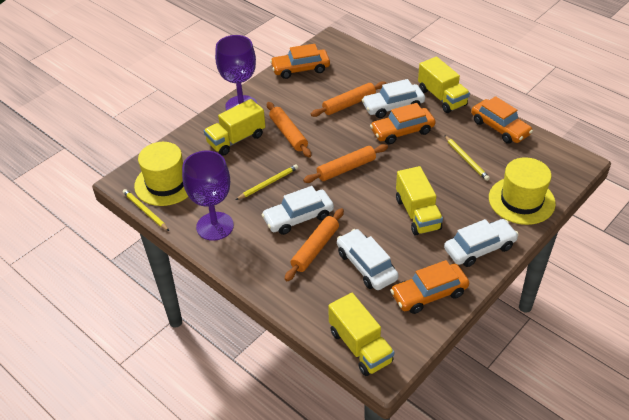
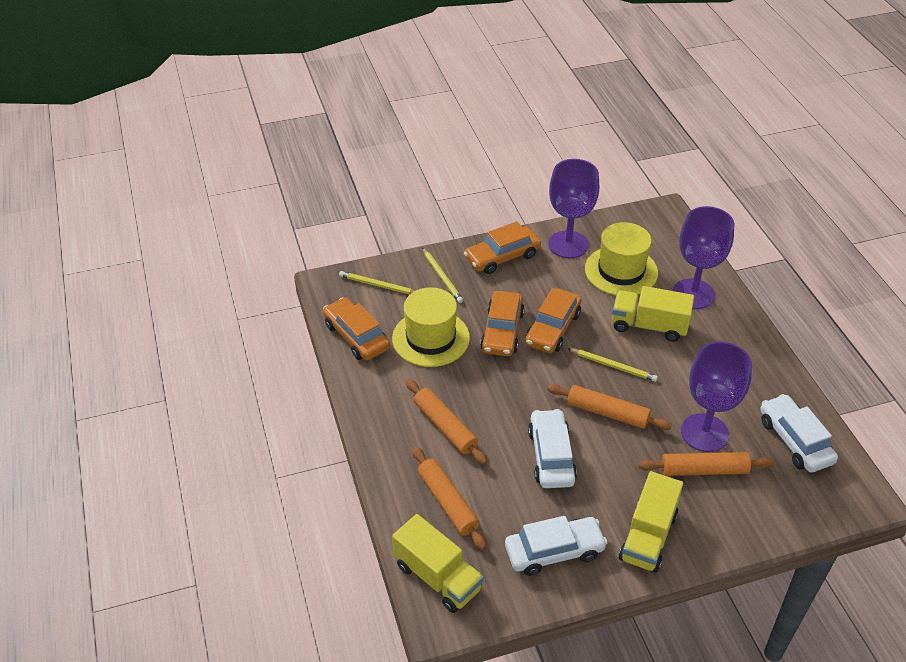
purple goblet: [182,151,234,241] [215,35,257,111] = 2 -> [548,159,599,258] [673,206,734,309] [681,342,752,452] = 3
white car: [261,186,334,235] [337,229,399,290] [362,79,425,118] [444,219,519,267] = 4 -> [505,516,607,576] [528,409,577,488] [760,394,838,472] = 3
yellow truck: [204,99,265,156] [328,293,394,376] [396,166,443,236] [418,57,470,113] = 4 -> [392,514,484,613] [612,286,694,342] [619,471,683,573] = 3

